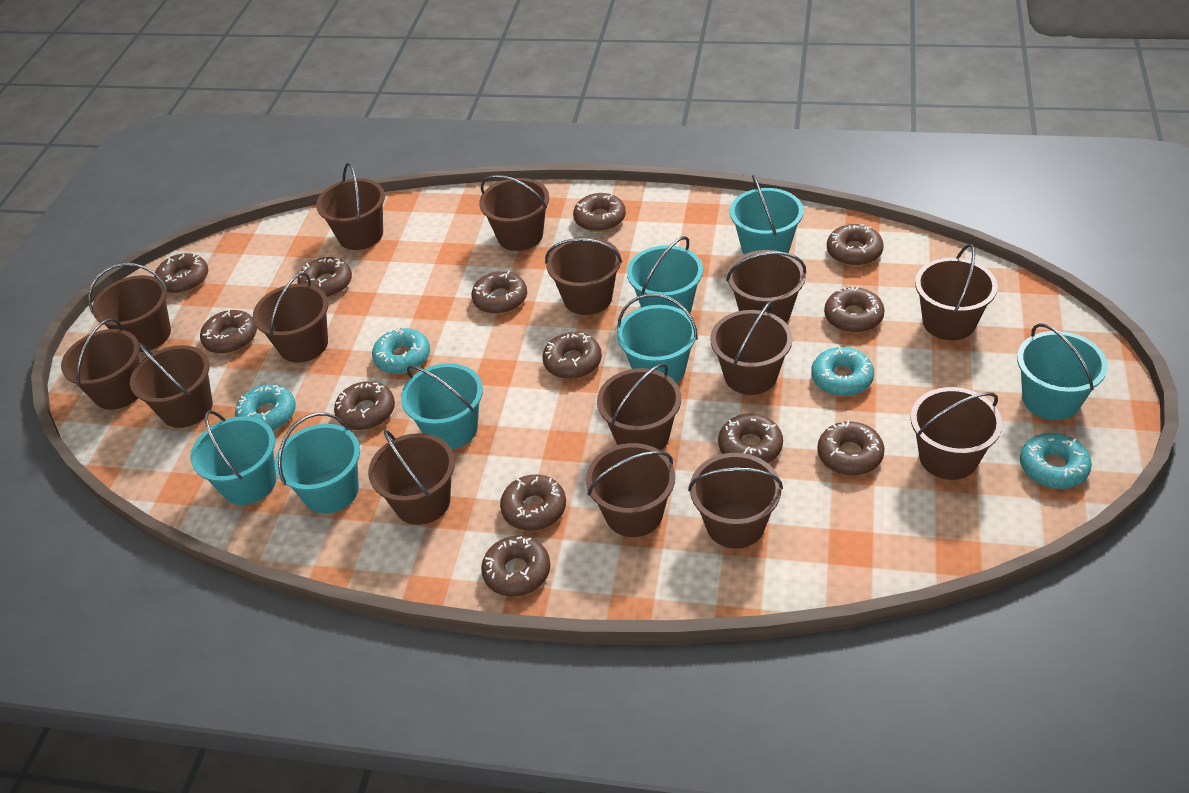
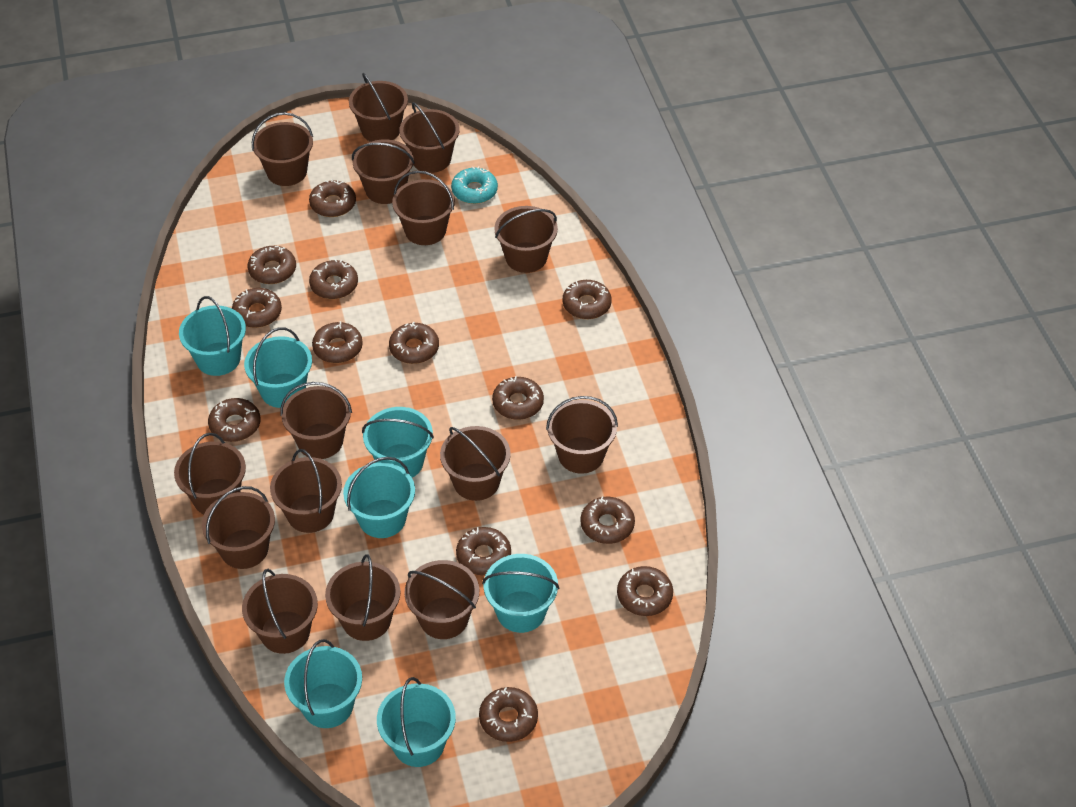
turquoise donut: [235,385,296,431] [372,327,430,374] [811,346,874,396] [1020,433,1092,489] = 4 -> [451,166,498,204] = 1

